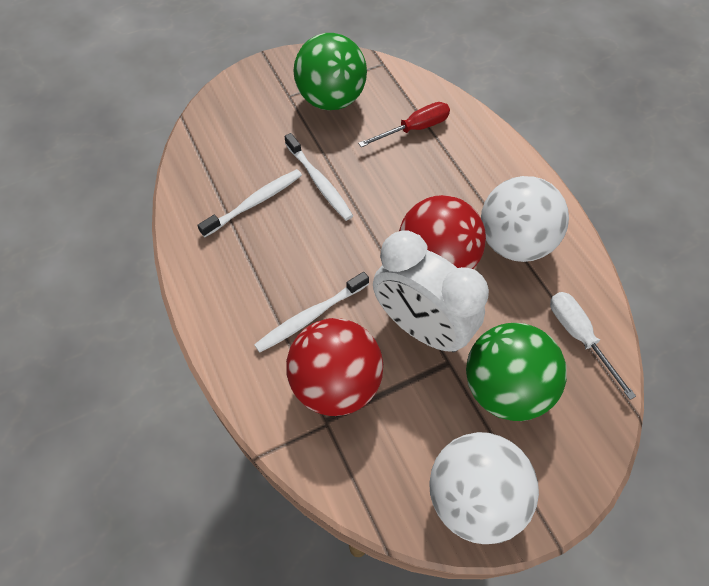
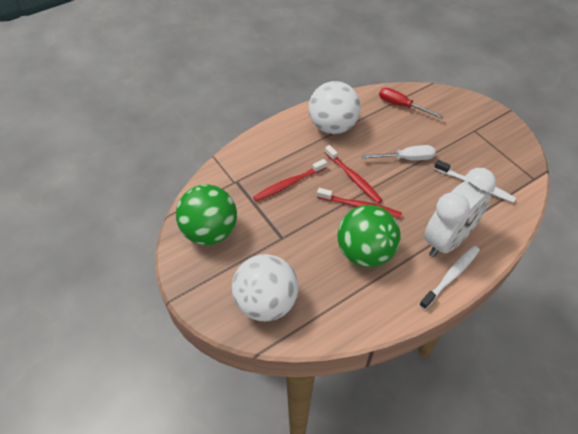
red ball: [286,318,383,416] [399,195,486,269] = 2 -> none = 0
red toothbrush: none = 0 -> [253,159,327,202] [317,188,402,219] [325,145,383,204] = 3
white toothbrush: [197,169,302,237] [254,272,369,353] [285,133,353,221] = 3 -> [419,246,480,310] [434,160,516,203] = 2

